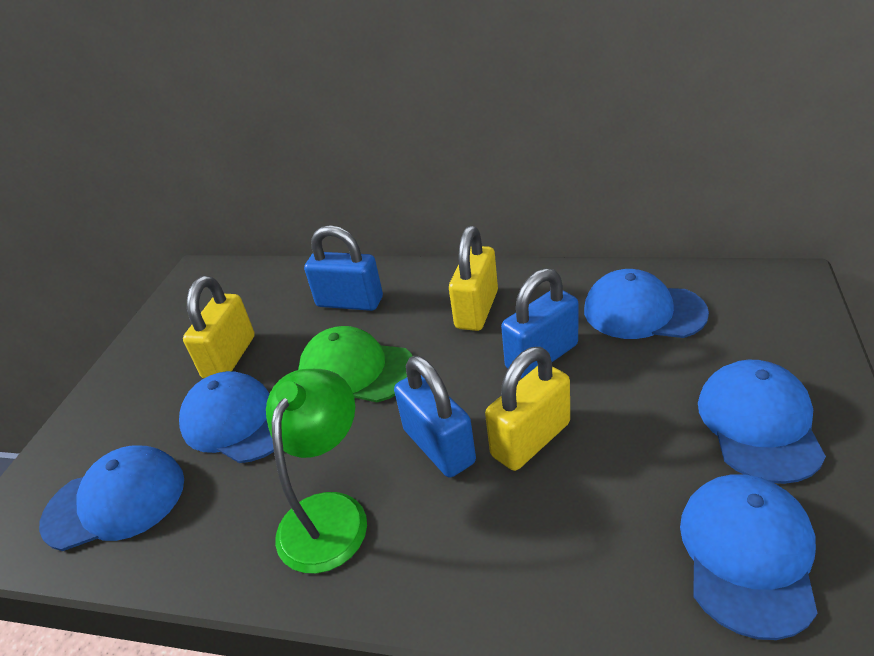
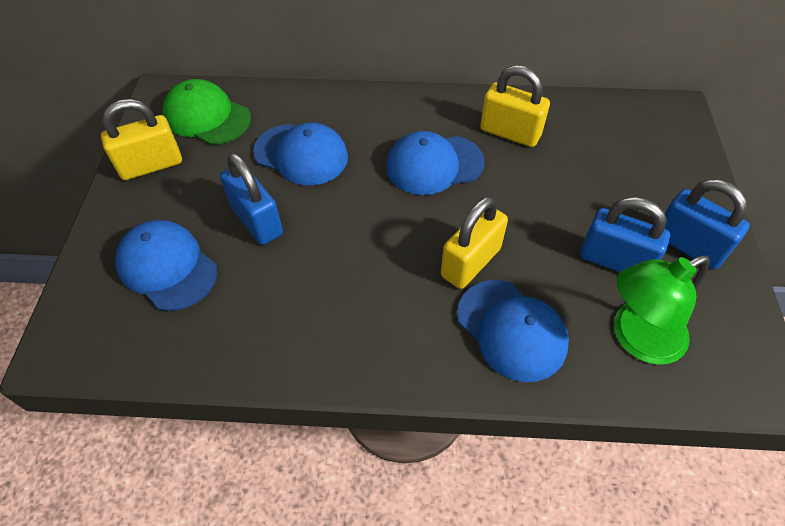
blue cap: [39,446,184,551] [179,371,274,463] [584,269,709,339] [680,474,818,640] [698,360,826,484] = 5 -> [115,220,217,311] [253,122,348,185] [386,131,485,195] [457,280,569,382] = 4

